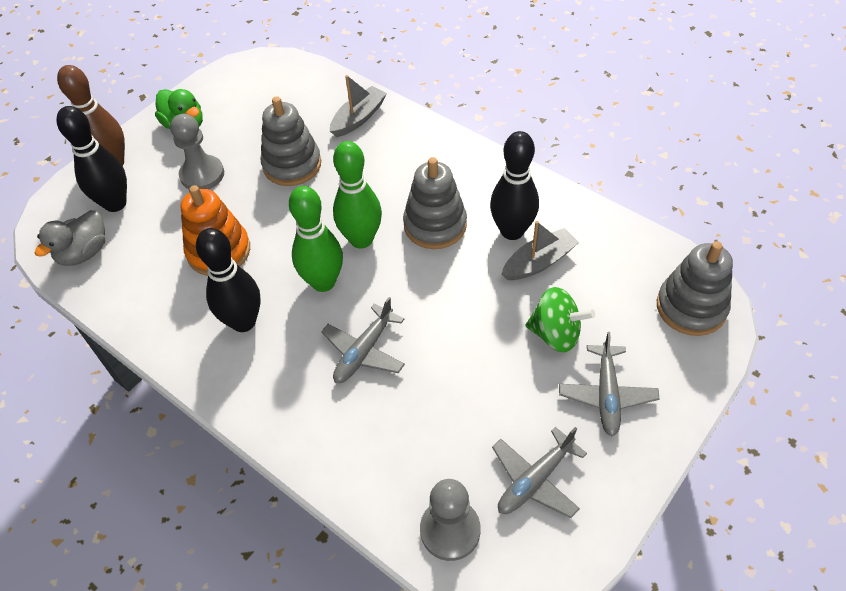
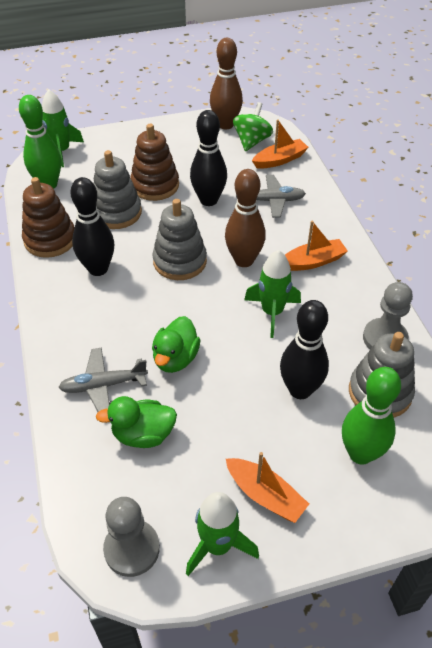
brown bowling pin: [57,65,125,166] = 1 -> [210,38,243,129] [225,169,266,267] = 2
brown stacking toy: none = 0 -> [22,177,75,258] [130,124,179,201] = 2
green duck: [155,89,203,129] = 1 -> [96,396,177,448] [152,316,200,373] = 2
green rocket: none = 0 -> [42,89,84,167] [186,492,259,576] [244,250,301,338] = 3
grey boat: [330,75,387,137] [501,221,579,280] = 2 -> none = 0
grey duck: [35,210,105,266] = 1 -> none = 0
grey plane: [321,297,405,383] [492,427,587,518] [559,332,659,436] = 3 -> [58,347,148,412] [236,175,306,218] = 2
orange boat: none = 0 -> [226,452,309,523] [252,119,309,169] [285,221,348,271] = 3
orange stacking toy: [181,185,250,276] = 1 -> none = 0

